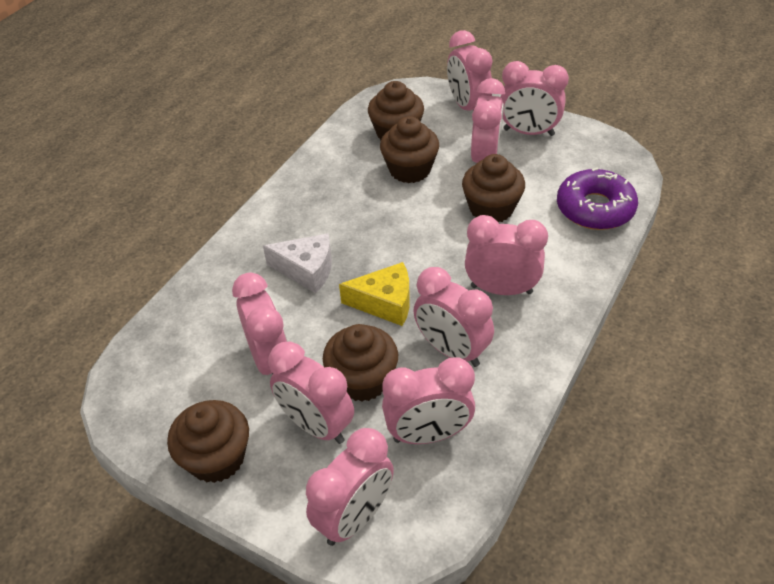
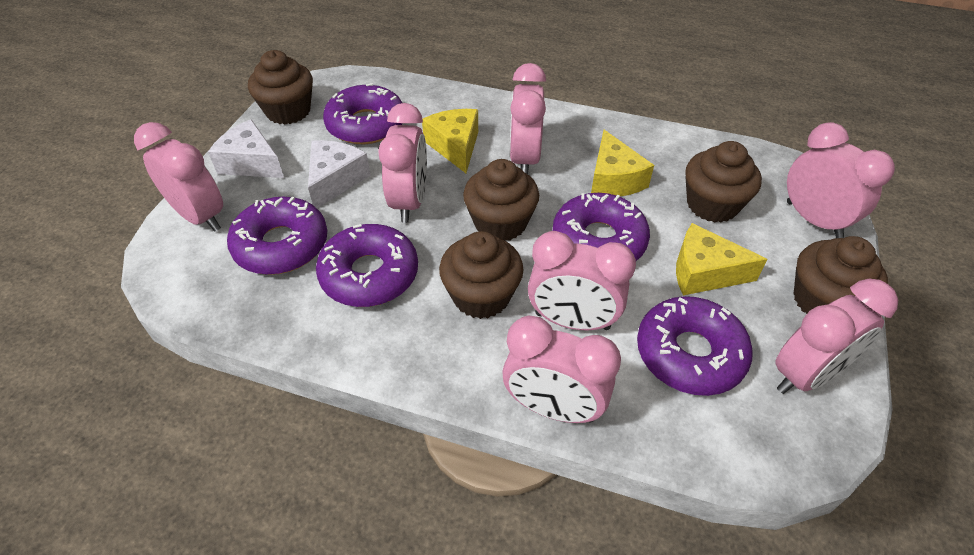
pink clock: [232,272,288,375] [268,341,354,444] [306,428,394,546] [382,357,475,444] [414,267,494,367] [447,30,493,111] [465,215,548,295] [471,78,505,163] [500,61,569,136] = 9 -> [134,122,223,232] [378,103,427,223] [502,315,621,423] [510,63,546,174] [528,231,636,330] [775,279,898,394] [787,122,895,238] = 7
purple donut: [557,168,638,230] = 1 -> [227,197,327,275] [316,224,418,307] [323,83,403,144] [553,193,650,261] [637,296,753,396] = 5
white cheese: [263,233,332,293] = 1 -> [208,119,284,178] [308,140,371,208] = 2
yellow cheese: [339,262,410,326] = 1 -> [422,109,478,173] [591,130,654,196] [676,223,768,295] = 3

